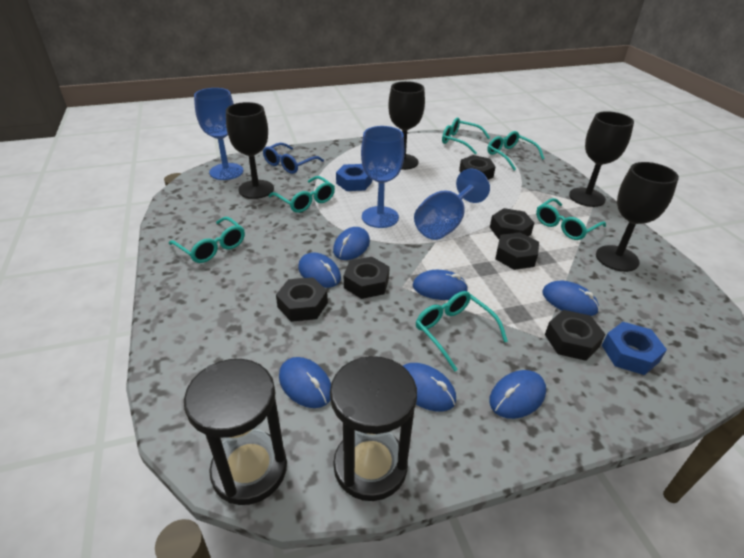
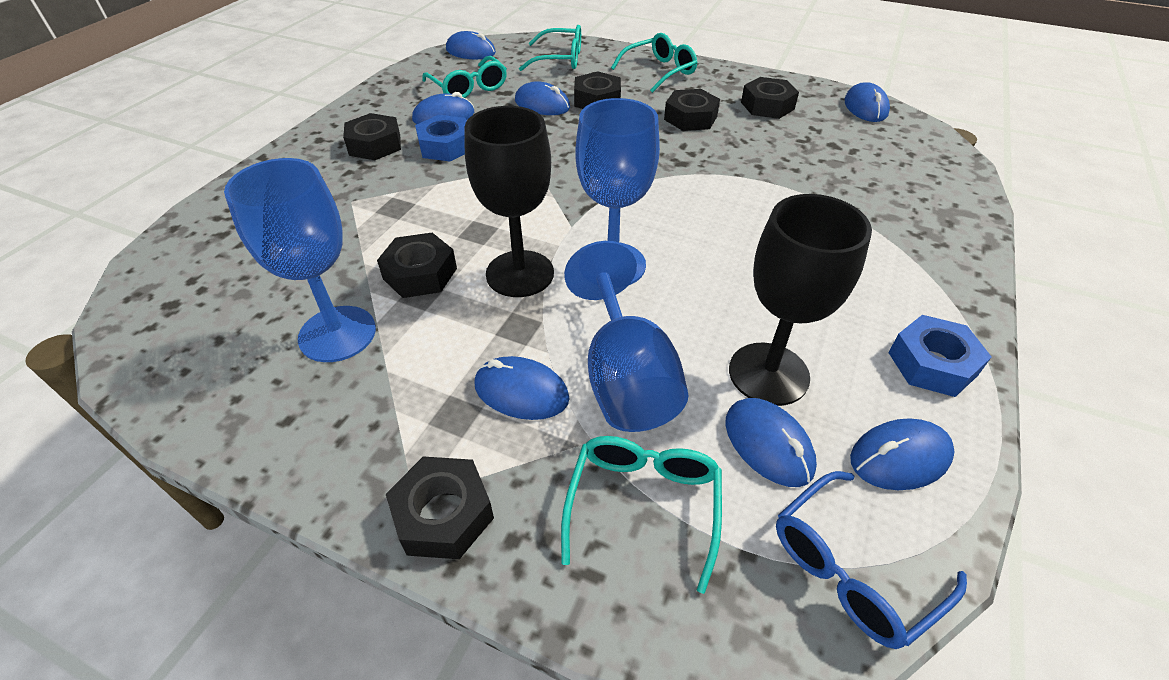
black goblet: [226,102,274,199] [388,81,425,170] [569,111,634,207] [596,162,679,272] = 4 -> [464,106,554,297] [729,194,872,406] = 2
black hourglass: [184,359,287,505] [330,356,417,501] = 2 -> none = 0
turquoise glasses: [169,217,245,263] [268,176,335,213] [416,291,508,372] [442,117,490,154] [487,131,545,170] [536,198,606,240] = 6 -> [422,56,507,98] [519,25,581,71] [561,436,722,594] [611,33,698,93] = 4

